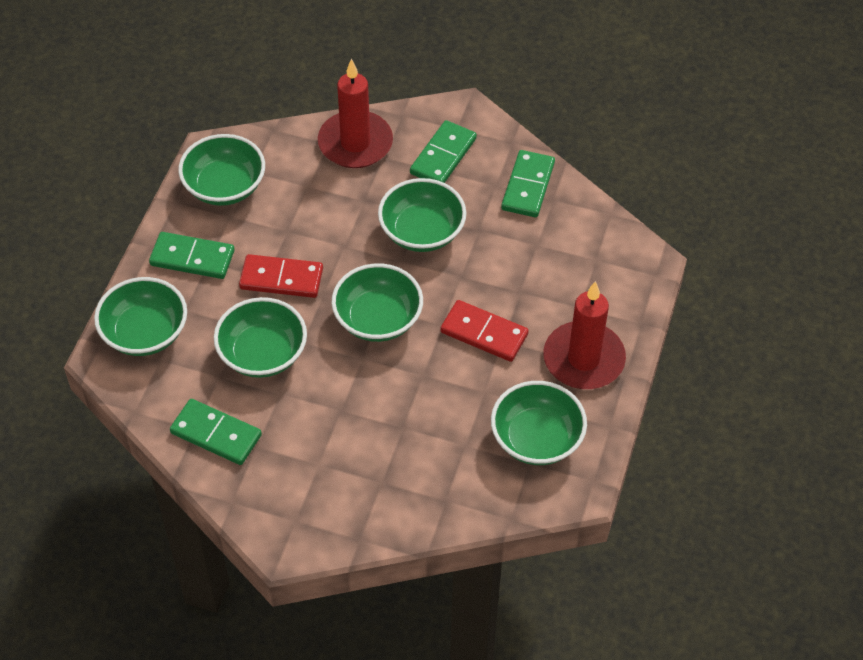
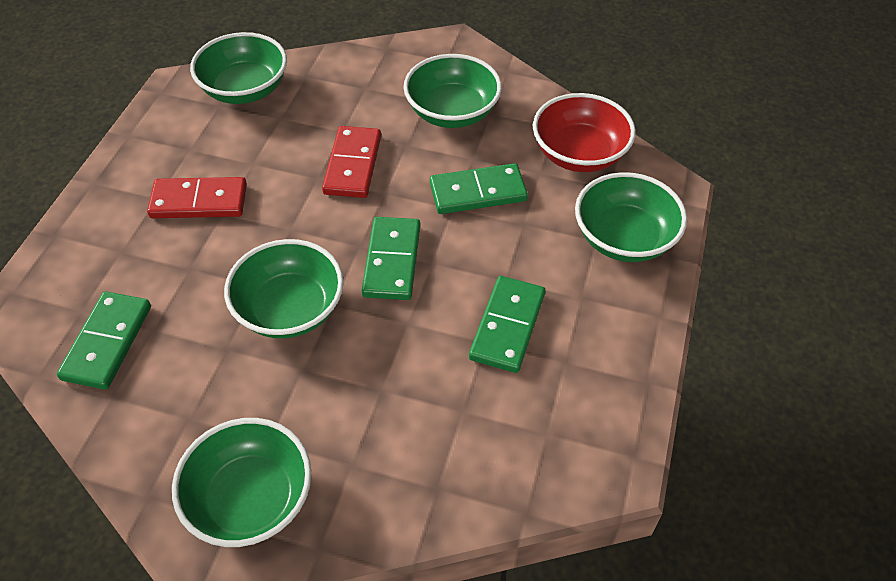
green bowl: [94,277,187,356] [178,134,265,206] [214,297,307,378] [331,263,423,342] [378,178,467,252] [491,381,587,465] = 6 -> [172,418,312,547] [190,32,287,104] [224,239,344,338] [404,54,502,128] [575,172,687,262] = 5
red bowl: none = 0 -> [533,93,636,172] = 1
red candle: [318,59,393,168] [543,281,626,389] = 2 -> none = 0

